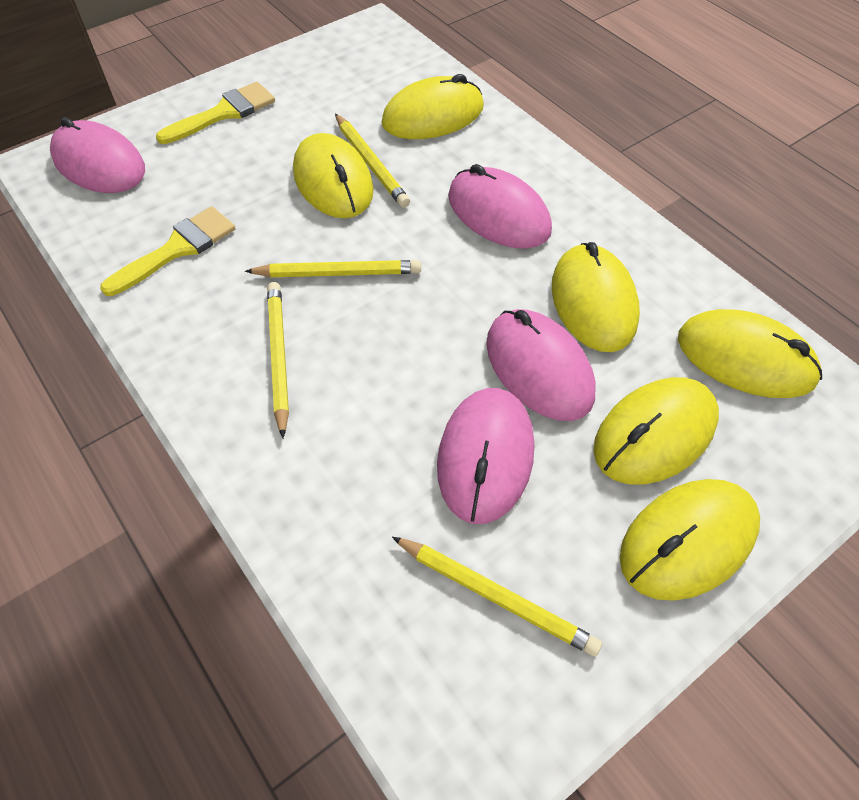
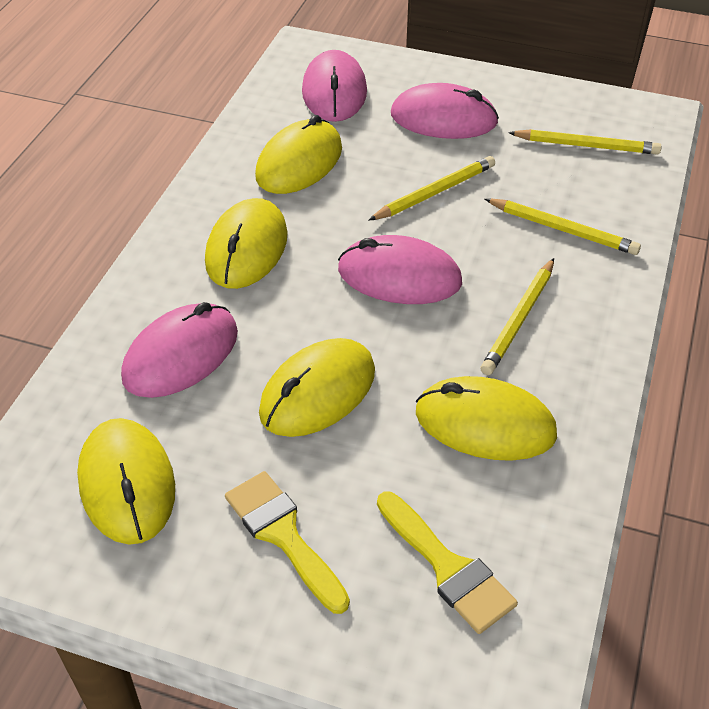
yellow mouse: [293,133,374,218] [381,74,484,139] [552,242,640,352] [593,377,719,485] [620,479,760,601] [678,309,822,398] = 6 -> [77,418,175,545] [205,198,288,289] [255,115,342,194] [259,338,375,437] [416,376,557,461] = 5

